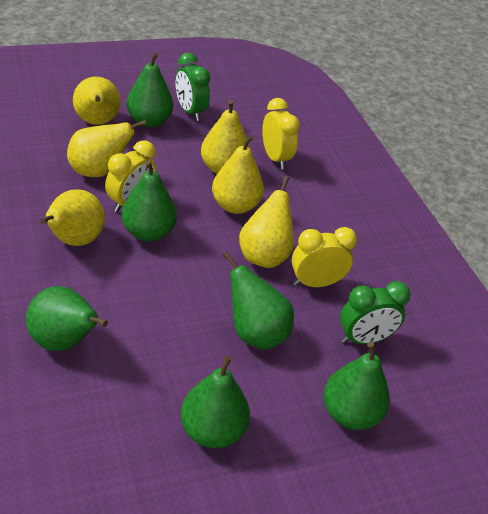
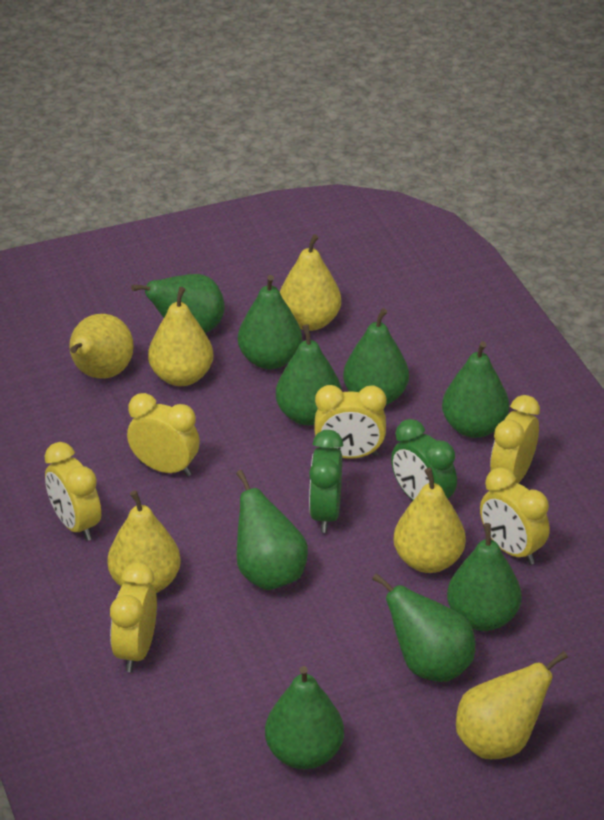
green pear: [26,286,108,351] [121,160,177,242] [127,52,173,127] [181,355,250,448] [223,252,294,350] [323,342,390,430] = 6 -> [131,274,225,333] [236,470,308,590] [238,275,302,369] [265,666,344,769] [276,324,342,425] [343,308,409,405] [372,573,475,682] [442,341,509,438] [447,523,522,631] = 9
yellow clock: [105,140,157,212] [262,98,300,169] [291,227,357,287] = 3 -> [44,442,101,541] [110,562,157,672] [127,393,200,477] [314,385,386,459] [480,467,550,565] [490,395,540,483] = 6

